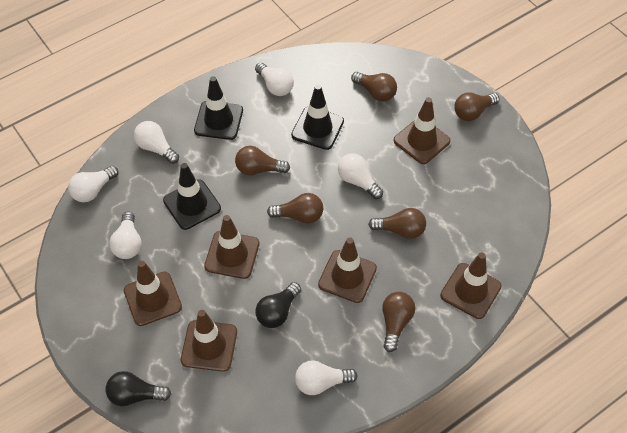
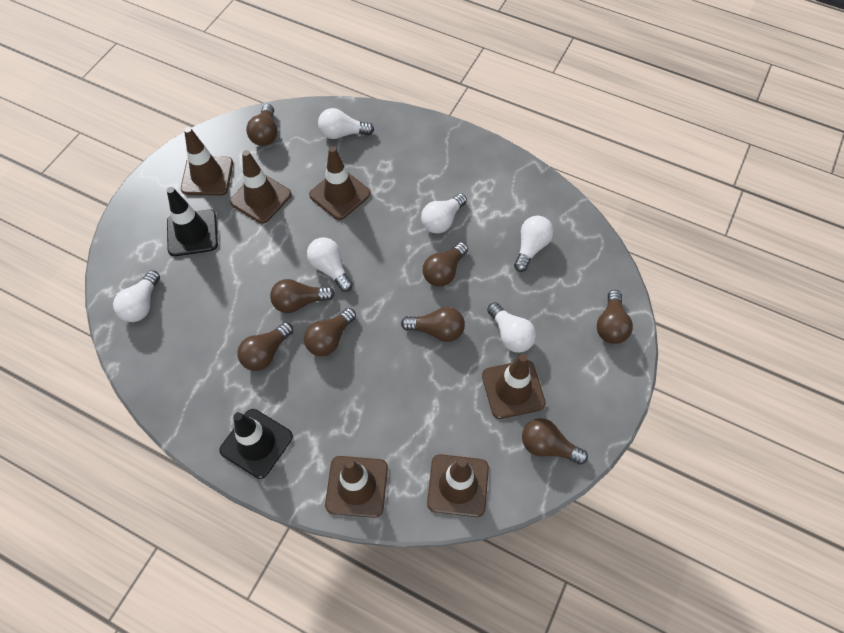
black light bulb: [106,371,171,406] [255,282,301,328] = 2 -> none = 0
black traffic cone: [163,163,221,230] [194,76,243,140] [291,84,344,150] = 3 -> [167,187,218,256] [219,409,293,479] = 2
brown light bulb: [235,146,290,175] [267,193,323,224] [351,72,397,101] [368,208,426,239] [382,292,415,352] [454,92,500,121] = 6 -> [237,322,293,371] [246,104,277,146] [270,279,335,313] [304,308,356,356] [401,307,465,342] [423,242,468,287] [522,418,588,465] [597,290,633,344] = 8

